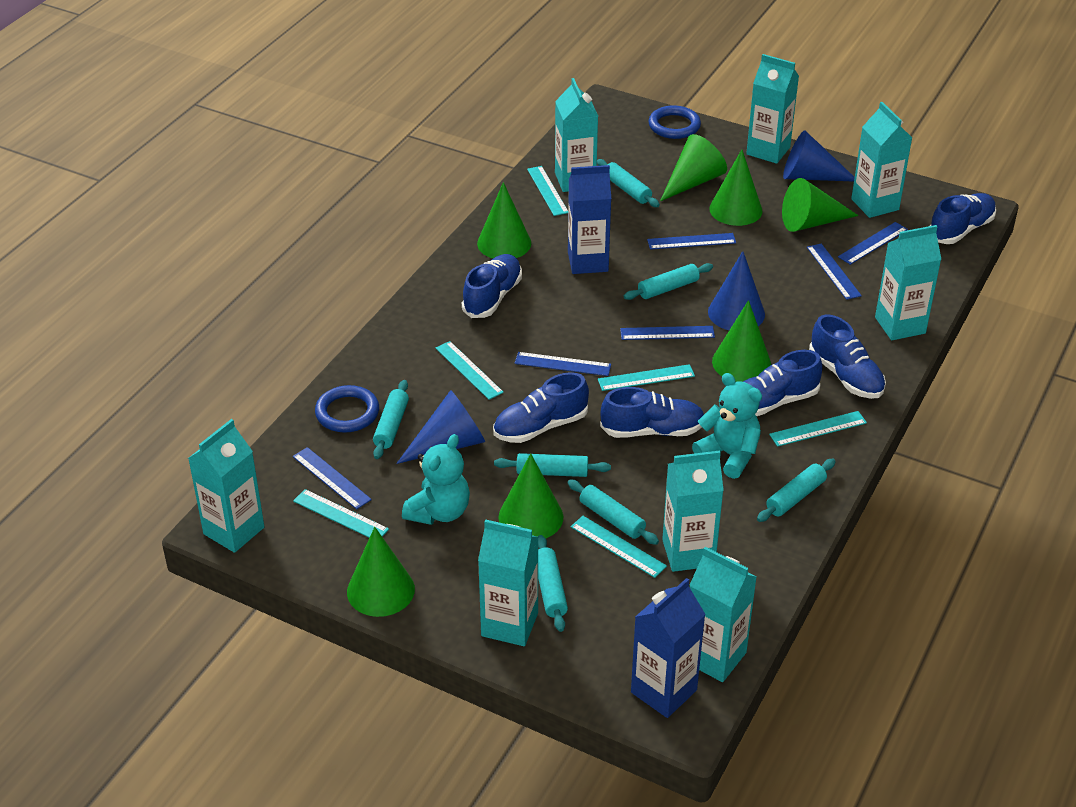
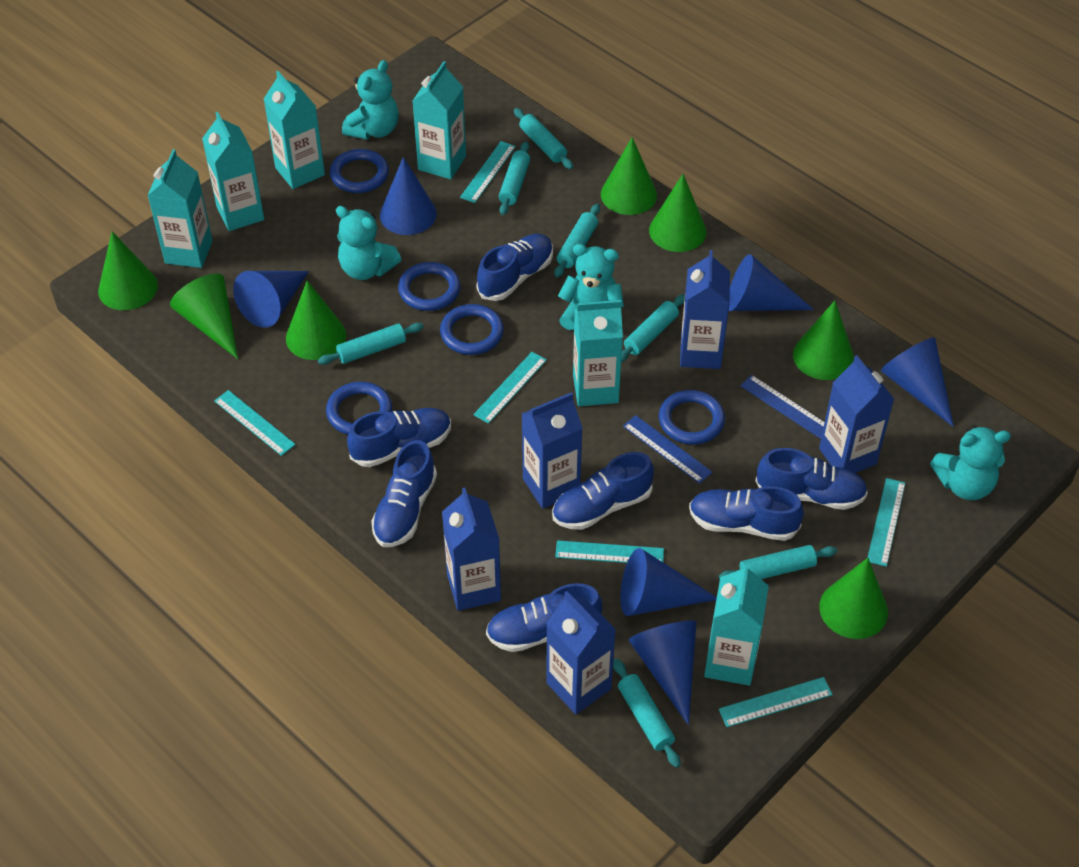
blue carton: [568,165,611,274] [631,578,706,718] = 2 -> [442,488,501,611] [522,392,583,509] [546,591,616,714] [680,250,730,369] [819,356,894,473] = 5
blue cone: [396,390,485,464] [708,251,765,330] [783,130,855,182] = 3 -> [233,271,309,328] [380,157,437,235] [620,548,717,616] [629,620,697,725] [729,254,814,311] [881,338,954,427] = 6
blue ring: [315,385,379,433] [649,105,701,139] = 2 -> [326,382,392,435] [330,149,389,193] [398,262,461,311] [440,304,504,355] [659,390,725,445] = 5
blue ruler: [293,447,372,509] [515,352,611,376] [620,326,715,340] [647,233,736,250] [807,244,862,300] [838,222,908,265] = 6 -> [623,415,712,484] [740,375,825,439] = 2
blue shoe: [462,254,522,318] [493,372,589,443] [600,387,704,438] [743,350,823,416] [809,314,886,399] [930,193,996,244] = 6 -> [347,408,451,467] [371,440,437,547] [476,234,553,301] [486,583,602,652] [552,452,654,530] [689,486,804,541] [755,448,868,510] = 7
turquoise carton: [188,419,264,553] [478,519,538,646] [555,78,598,192] [662,451,724,572] [689,547,757,682] [746,54,799,164] [851,102,912,218] [875,225,942,340] = 8 -> [147,149,213,268] [202,112,264,231] [264,71,325,189] [413,61,466,179] [573,300,623,406] [704,563,769,686] = 6
turquoise teddy bear: [402,434,470,525] [692,373,762,479] = 2 -> [336,206,402,280] [342,60,399,140] [558,244,624,330] [930,425,1011,500] = 4

